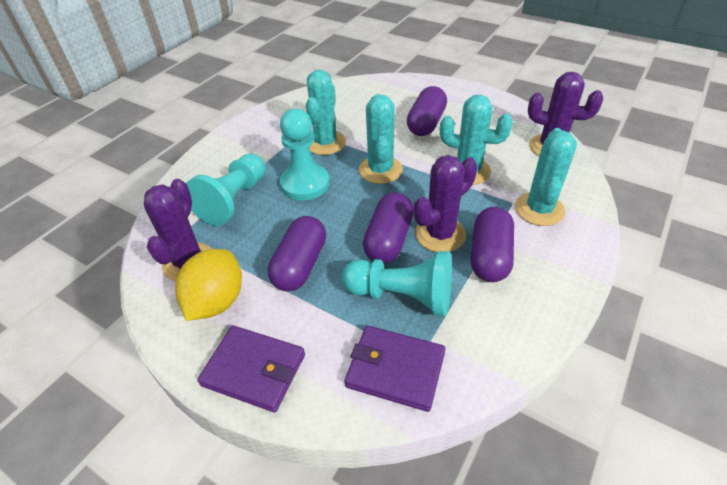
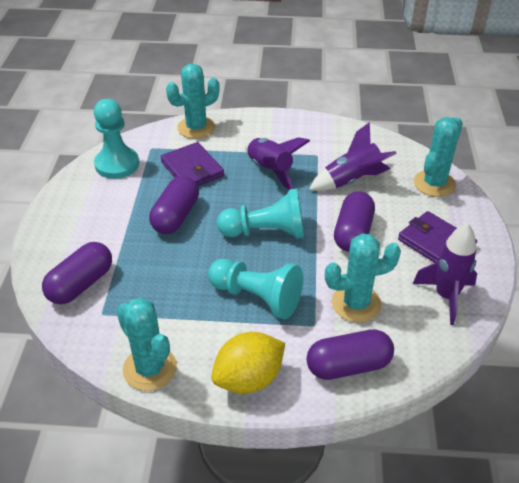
purple cactus: [144,179,212,282] [414,155,478,252] [528,72,603,156] = 3 -> none = 0
purple rocket: none = 0 -> [245,137,310,190] [309,122,397,191] [413,223,477,325] = 3

